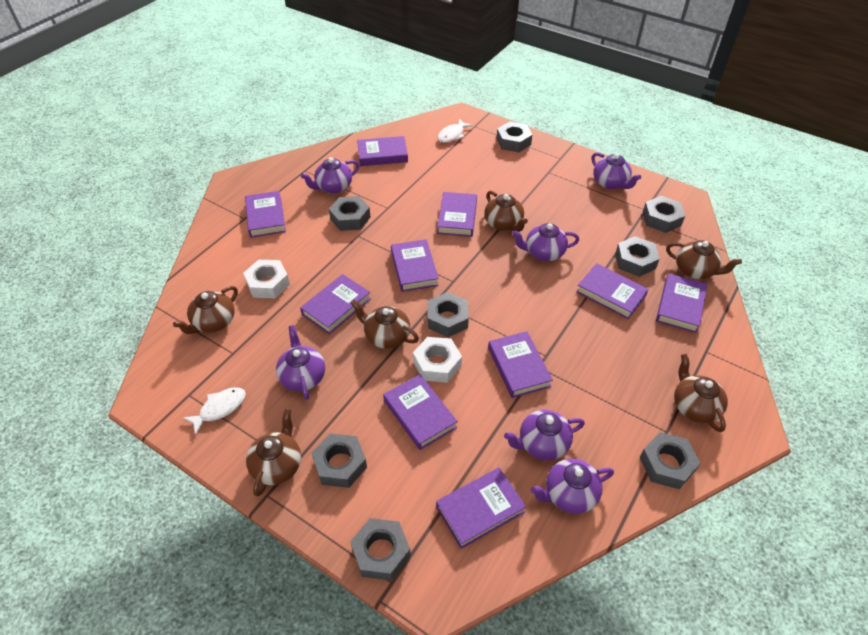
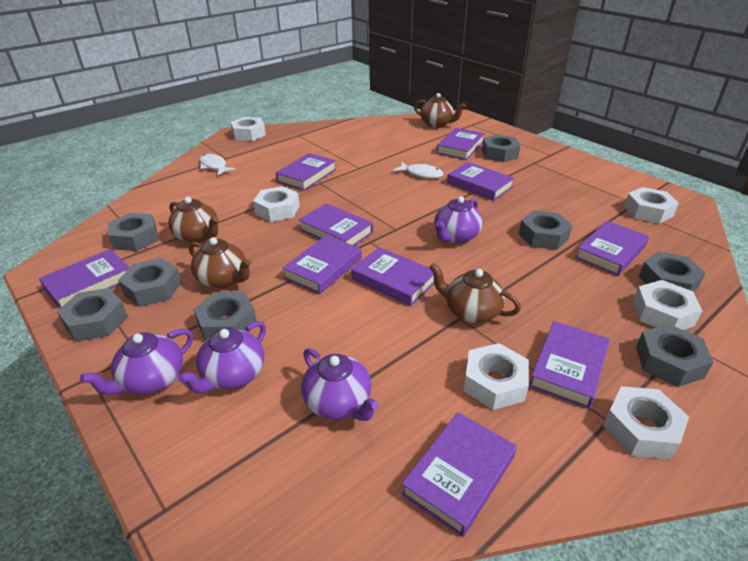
brown teapot: [173,286,238,334] [246,409,301,497] [351,300,419,349] [485,191,528,232] [666,240,742,279] [674,354,728,432] = 6 -> [168,197,219,243] [189,237,252,288] [414,93,466,128] [429,263,521,323] = 4
purple teapot: [276,325,325,400] [301,158,359,194] [504,410,585,460] [512,223,579,261] [531,459,614,514] [592,152,641,189] = 6 -> [80,329,193,395] [178,321,266,393] [301,348,379,421] [434,196,483,243] = 4
white nut: [243,260,290,298] [413,337,462,383] = 2 -> [230,117,266,141] [253,186,300,222] [464,343,529,410] [603,386,689,459] [624,187,679,224] [633,280,702,330] = 6

